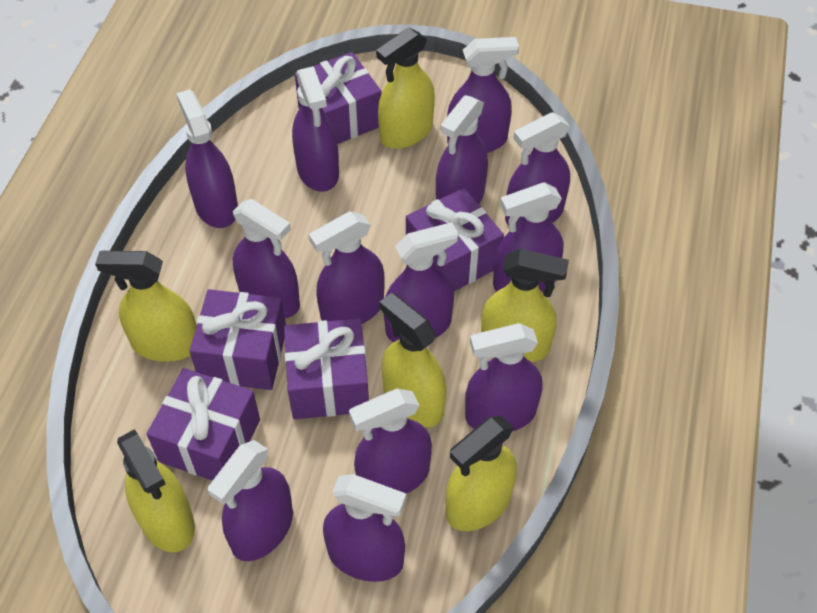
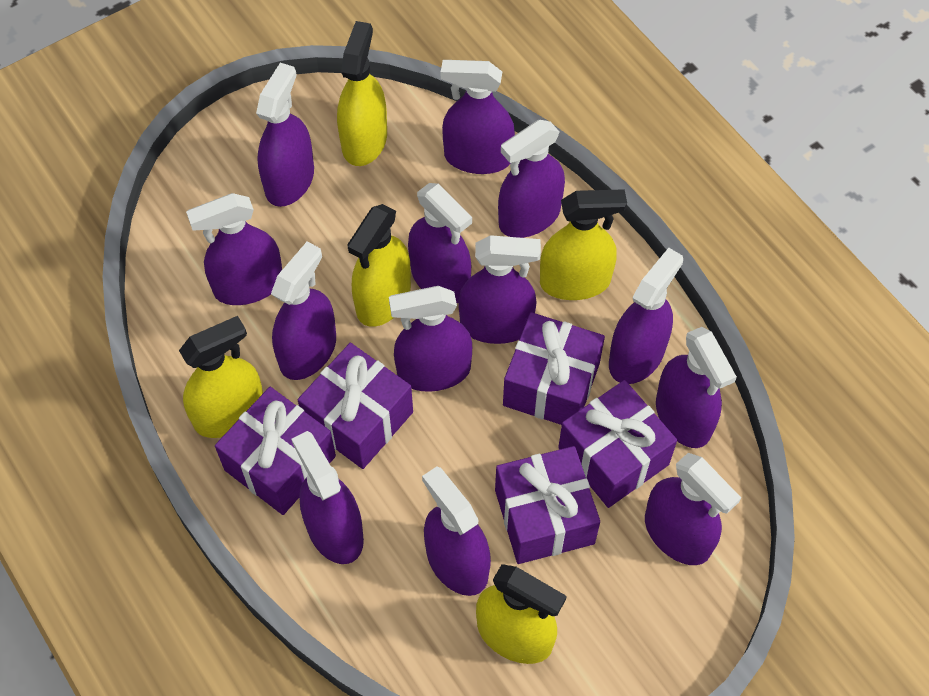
yellow spray bottle: [95,251,197,362] [117,429,195,553] [376,28,435,149] [379,293,446,427] [446,416,517,531] [481,248,569,362] = 6 -> [179,316,263,438] [337,21,387,166] [347,204,411,327] [476,564,567,664] [540,189,627,300] = 5

